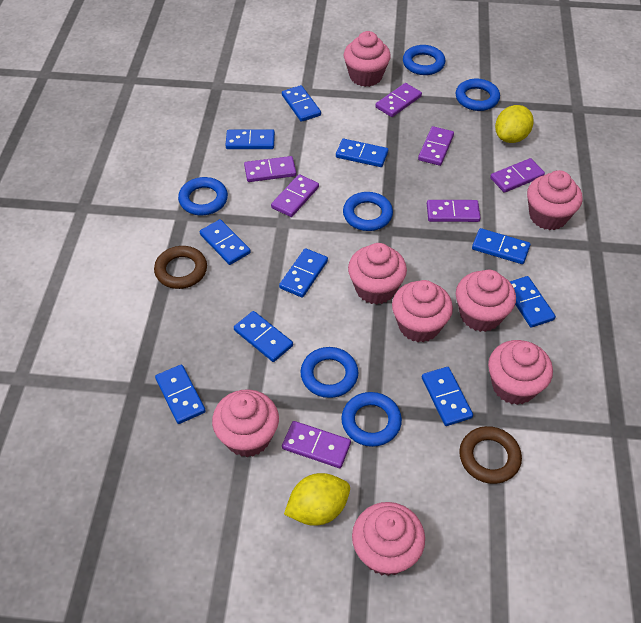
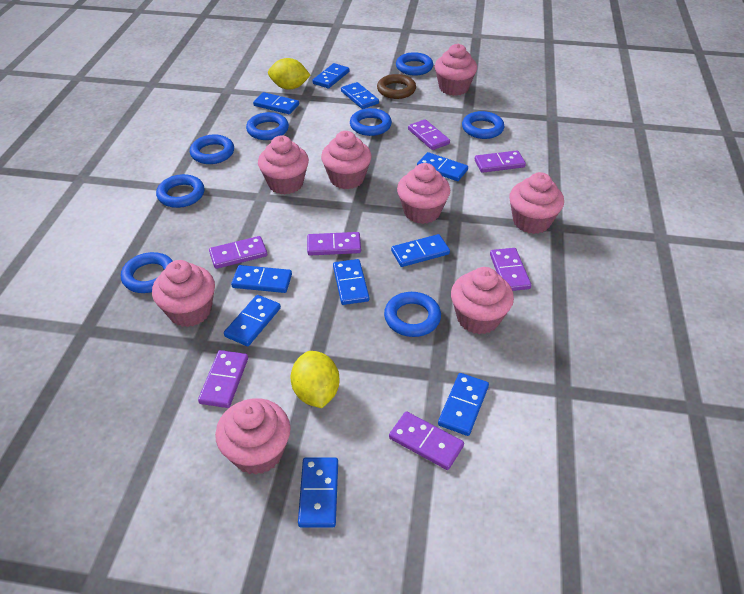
blue ring: [178,177,228,215] [300,347,358,398] [341,392,402,447] [343,192,393,231] [403,45,446,75] [456,79,500,111] = 6 -> [121,252,173,293] [156,174,205,208] [190,135,234,164] [246,112,289,140] [350,108,392,136] [384,292,441,337] [396,52,433,76] [462,111,505,139] = 8
brown ring: [154,246,207,289] [459,426,522,484] = 2 -> [377,74,416,99] = 1

